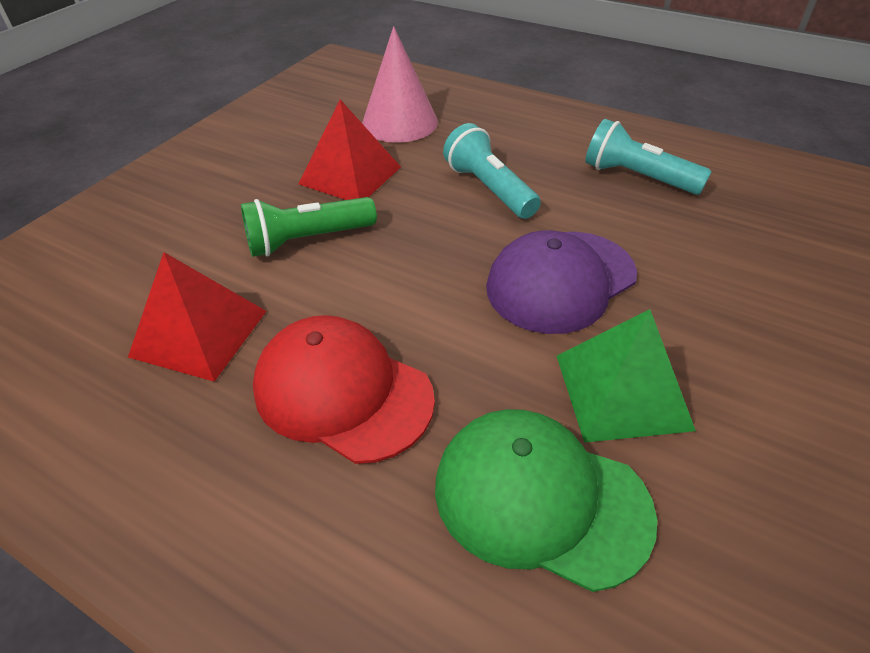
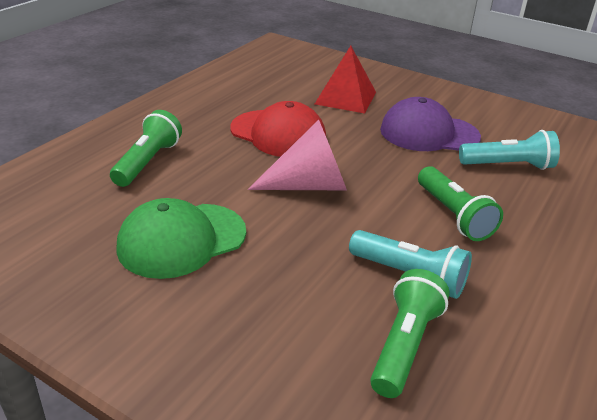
green flashlight: [241,197,377,257] = 1 -> [110,110,182,187] [370,269,450,398] [418,166,503,241] = 3
green pyramid: [557,309,696,443] = 1 -> none = 0
red pyramid: [128,252,266,382] [299,99,401,200] = 2 -> [315,46,376,113] = 1

